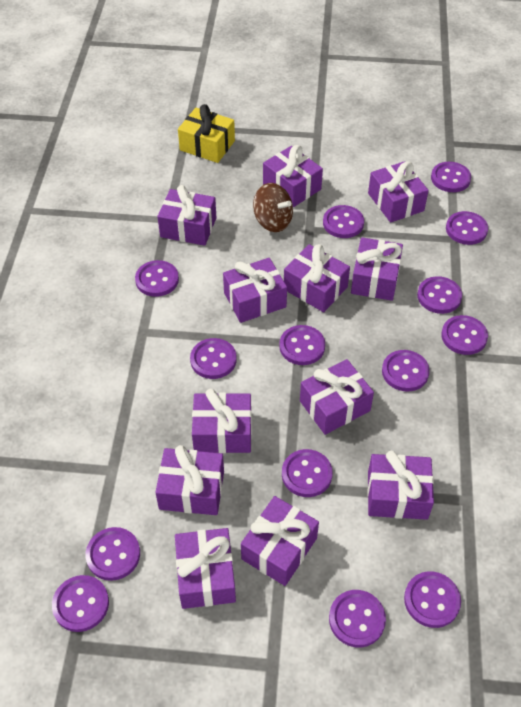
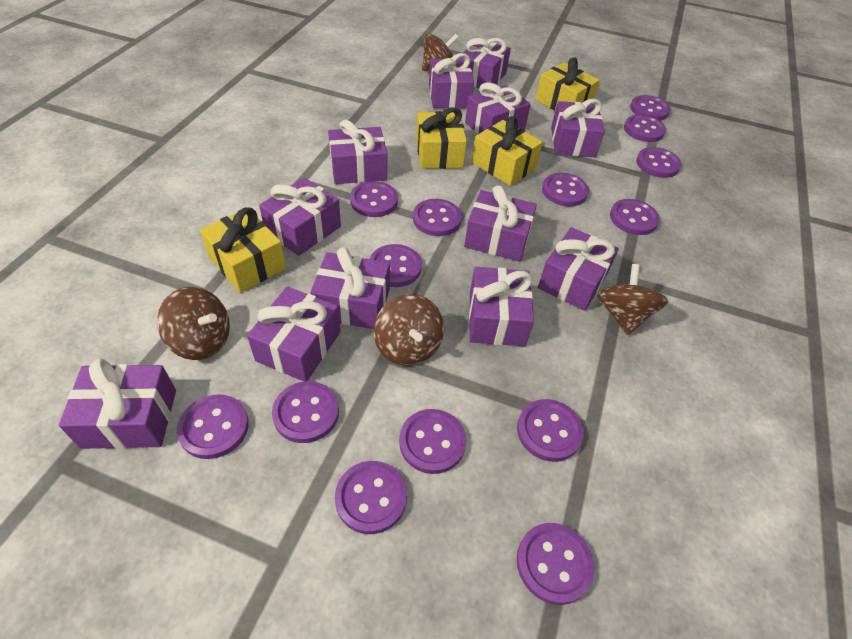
brown spinning top: [253,183,293,232] = 1 -> [157,287,230,360] [374,294,444,366] [422,34,459,71] [597,264,668,335] = 4
yellow gift: [178,104,235,163] = 1 -> [200,207,286,292] [416,107,467,169] [472,116,543,186] [535,57,600,110] = 4

